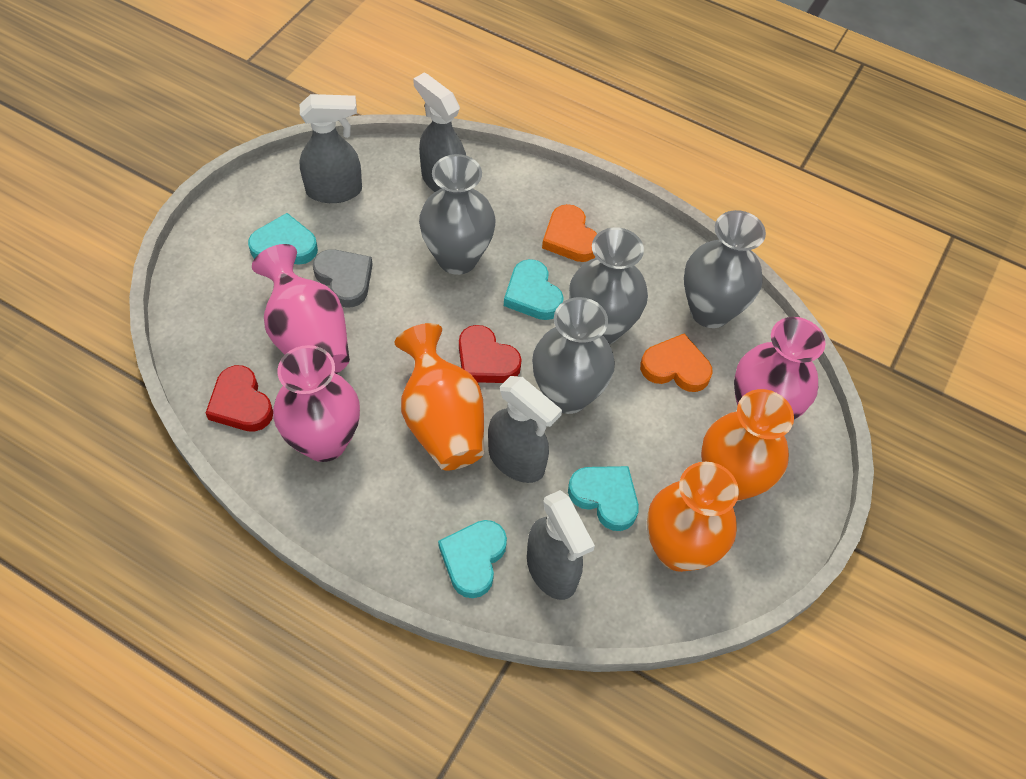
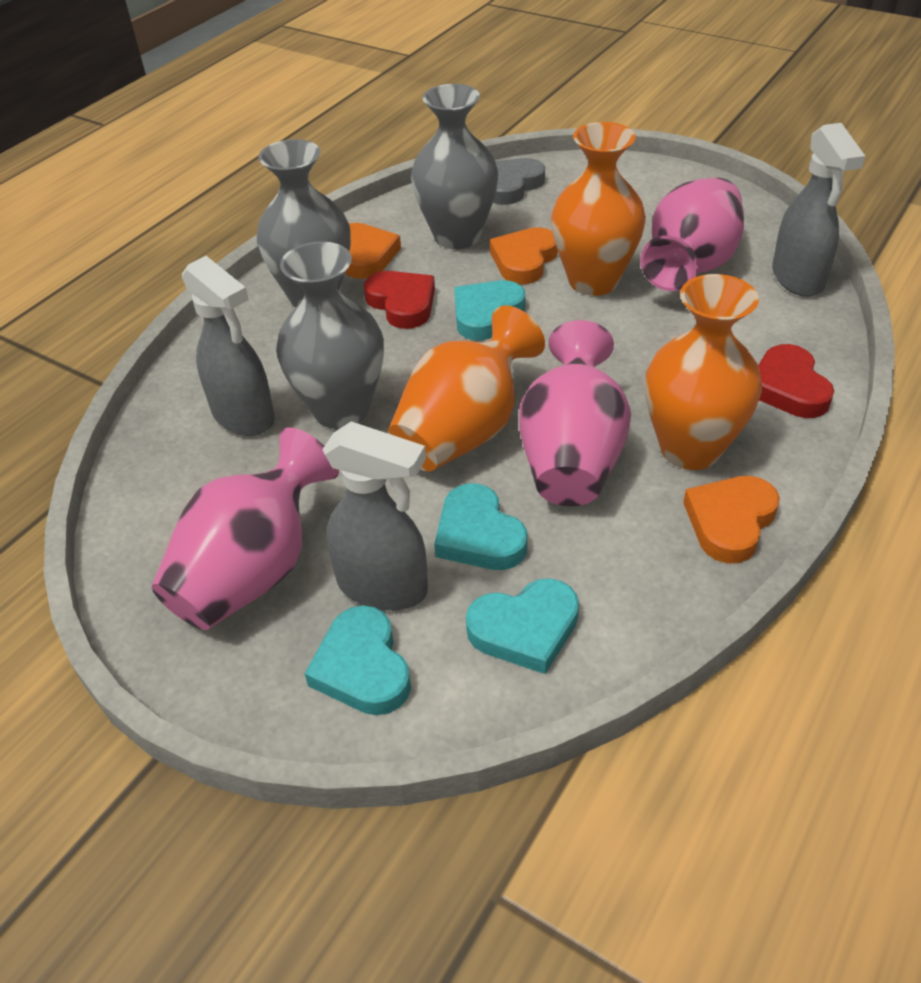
grey spray bottle: [300,94,362,203] [413,72,466,192] [488,376,562,483] [527,490,595,600] = 4 -> [182,256,275,436] [322,421,428,611] [772,123,865,297] = 3
grey vase: [419,154,496,275] [532,297,615,414] [569,227,648,345] [684,210,766,328] = 4 -> [257,139,351,308] [276,241,384,429] [411,84,498,249] = 3
orange heart: [542,204,597,262] [640,334,713,392] = 2 -> [345,223,401,279] [490,227,558,284] [683,476,780,563] = 3

